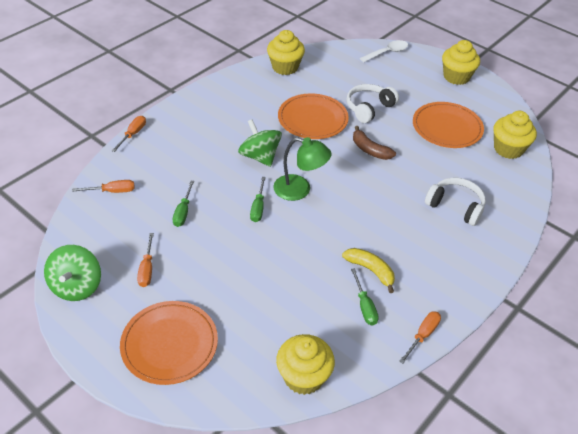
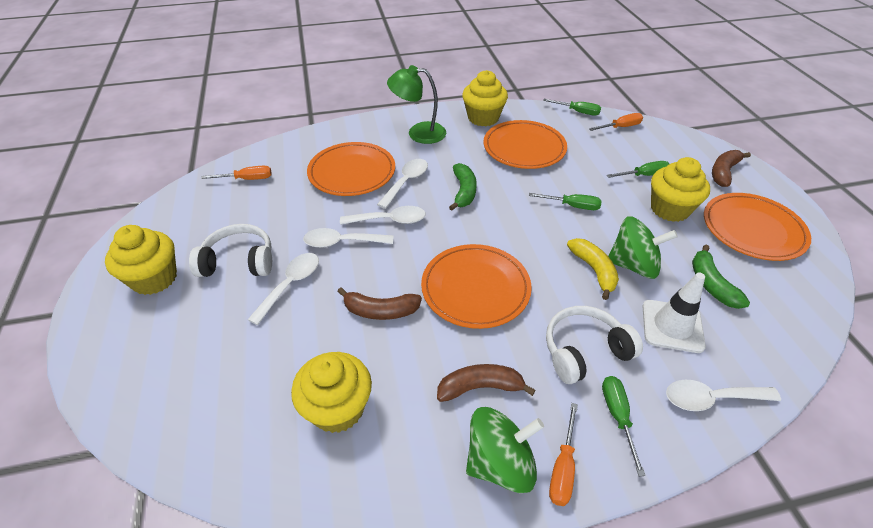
brown banana: [353,126,396,160] = 1 -> [337,288,422,320] [437,364,536,402] [712,150,751,187] = 3
green banana: none = 0 -> [449,163,477,210] [692,245,750,309] = 2
green screwdriver: [172,181,194,227] [250,177,266,222] [351,268,379,325] = 3 -> [529,193,602,210] [543,99,601,116] [602,376,646,476] [607,161,669,178] = 4
orange plate: [120,301,218,385] [278,93,349,139] [413,102,484,148] = 3 -> [307,142,395,196] [421,244,532,329] [483,120,567,169] [704,193,811,261] = 4
orange screwdriver: [72,180,135,193] [112,116,146,152] [137,233,154,287] [399,311,441,363] = 4 -> [201,166,272,180] [549,403,578,506] [589,113,643,131] = 3
white spoon: [360,40,408,62] = 1 -> [247,253,319,325] [303,228,393,248] [340,206,426,225] [377,159,428,209] [666,380,781,411] = 5
white traffic cone: none = 0 -> [643,272,706,353] = 1

